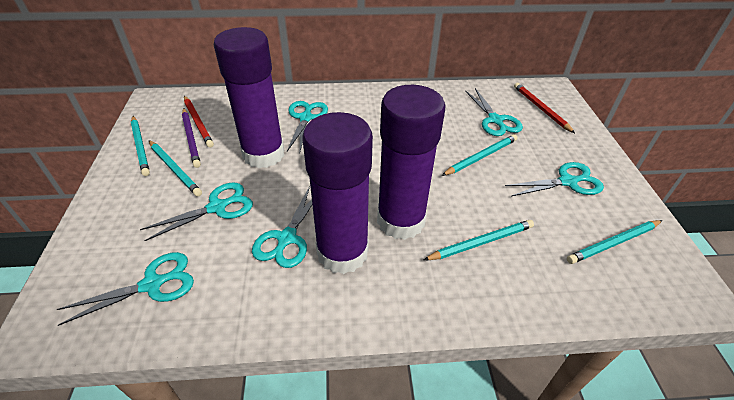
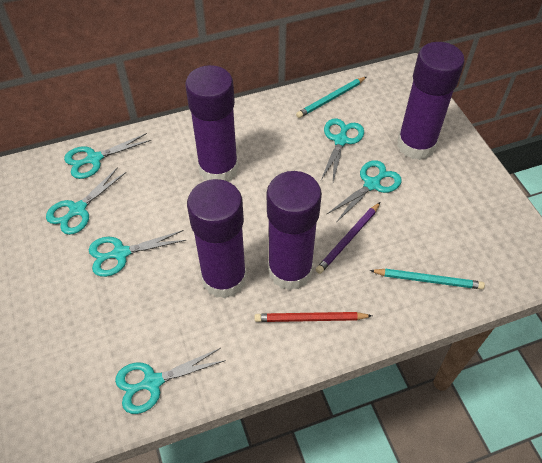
purple glue stick: [214,27,285,168] [302,112,373,274] [377,85,445,240] = 3 -> [185,65,238,181] [187,179,247,298] [267,171,322,290] [397,42,465,160] = 4
red pencil: [184,96,214,148] [514,83,575,133] = 2 -> [255,312,372,322] = 1
turquoise pencil: [131,116,150,176] [149,140,202,196] [424,220,534,260] [442,134,517,176] [567,220,663,264] = 5 -> [296,77,366,118] [370,269,485,289] = 2

